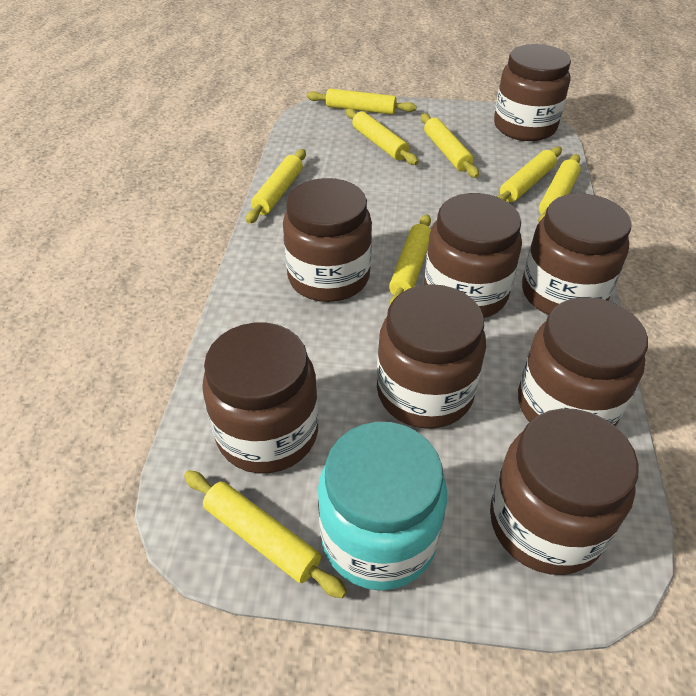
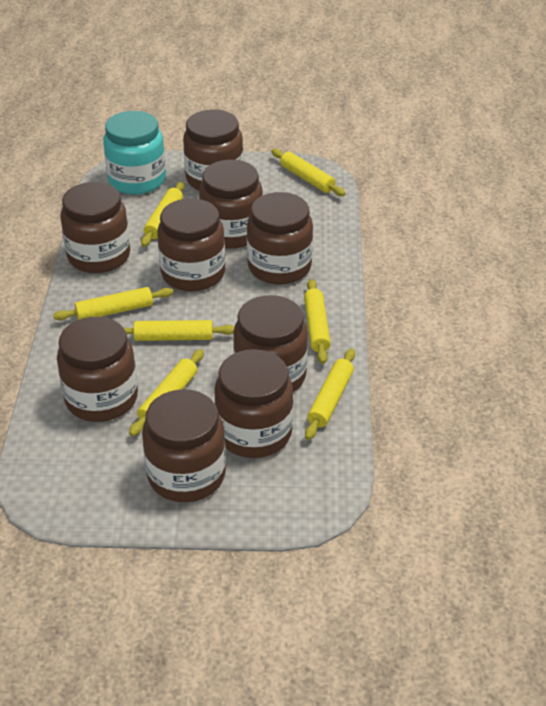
brown jar: [202,323,318,473] [283,178,372,302] [377,284,486,429] [424,193,522,318] [490,408,639,575] [494,44,571,141] [518,297,648,426] [522,193,631,315] = 8 -> [57,317,138,422] [61,182,130,273] [142,389,226,502] [157,198,225,292] [183,110,244,190] [199,160,263,249] [214,349,293,458] [233,295,308,392] [247,192,313,285] = 9
yellow rolling pin: [184,470,347,598] [246,149,306,224] [307,89,417,115] [345,108,418,165] [389,214,431,307] [421,113,479,178] [496,146,562,202] [538,154,581,222] = 8 -> [53,287,174,321] [123,320,234,341] [129,349,204,436] [141,182,185,247] [271,149,346,196] [304,279,331,364] [305,349,355,440] = 7

